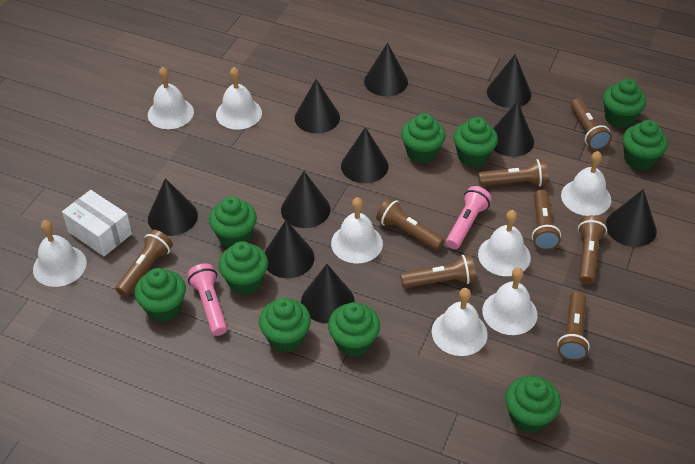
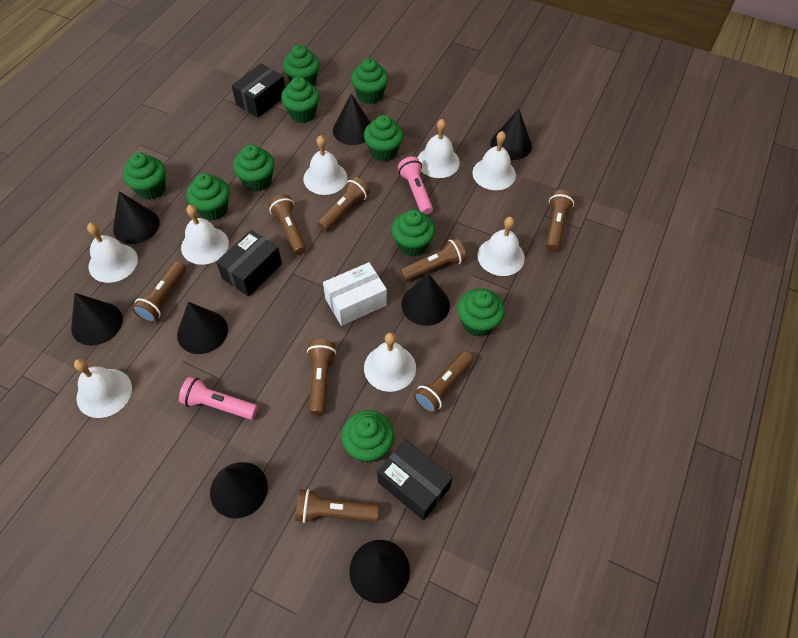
black box: none = 0 -> [216,230,282,297] [232,64,285,118] [377,439,453,520] = 3
black cone: [148,178,198,236] [264,220,314,278] [281,171,330,228] [295,79,340,133] [301,264,355,323] [341,127,389,183] [364,43,408,96] [487,54,531,108] [493,101,534,157] [606,189,657,247] = 10 -> [71,293,123,346] [113,191,160,244] [177,302,228,354] [210,462,268,518] [333,94,371,145] [349,540,410,603] [401,273,450,326] [490,109,532,160] = 8

